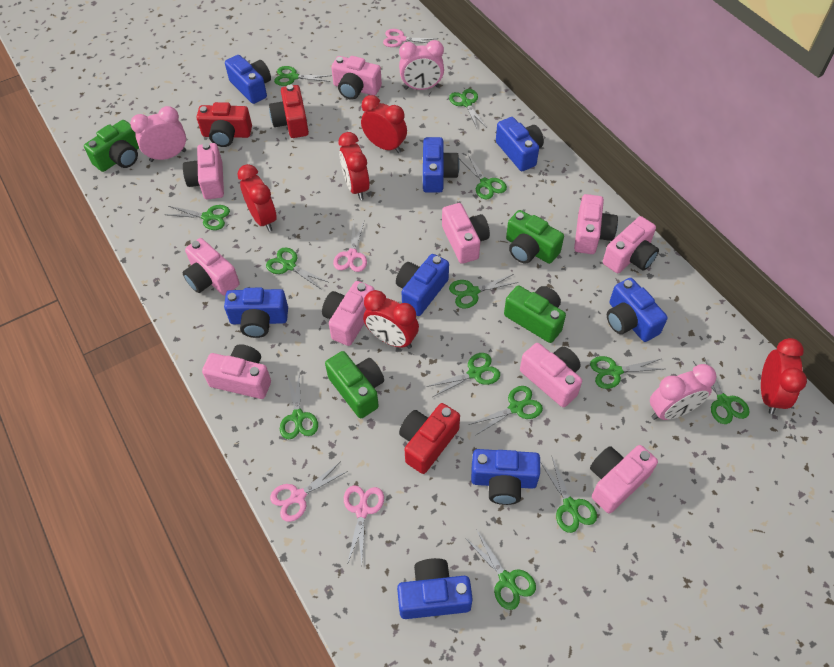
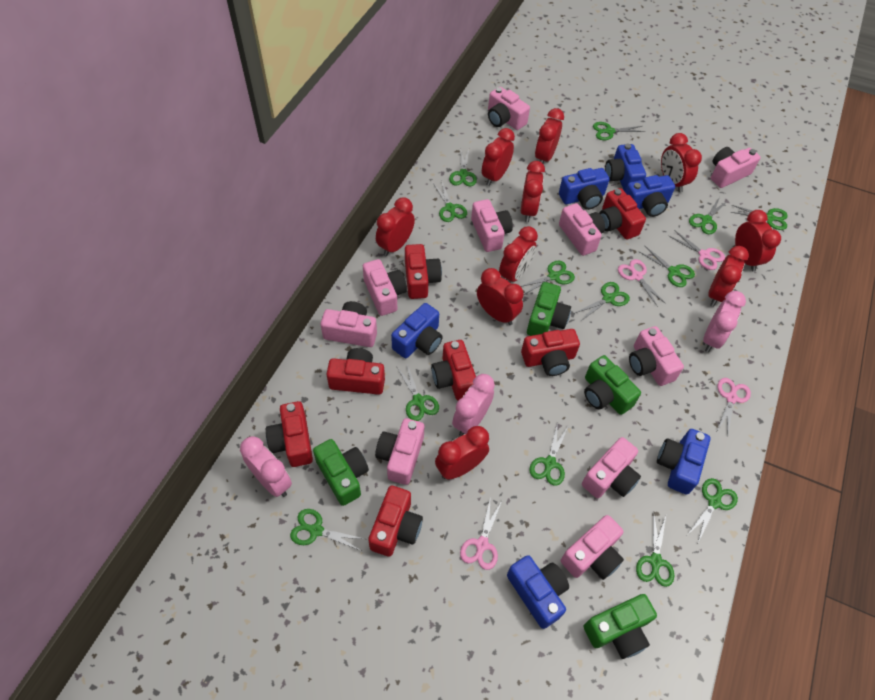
blue camera: [224,288,288,338] [225,55,271,104] [396,254,449,316] [397,558,473,619] [423,137,460,193] [471,449,540,505] [496,117,544,171] [607,278,668,342] = 8 -> [391,303,443,358] [507,555,569,629] [559,168,610,210] [605,143,646,192] [625,175,675,217] [657,429,710,495] = 6
red camera: [197,102,252,147] [269,85,309,138] [399,403,460,474] = 3 -> [266,401,313,467] [326,348,385,395] [368,486,423,557] [405,244,442,299] [431,340,476,401] [521,329,580,376] [599,188,646,240] = 7
red clock: [237,164,277,232] [339,132,370,200] [361,95,407,153] [363,290,419,349] [761,338,807,414] = 5 -> [376,197,415,256] [435,426,489,479] [477,268,524,325] [482,128,515,186] [499,226,538,282] [521,161,545,222] [535,108,564,163] [661,133,702,192] [708,246,749,307] [735,210,781,272] = 10

